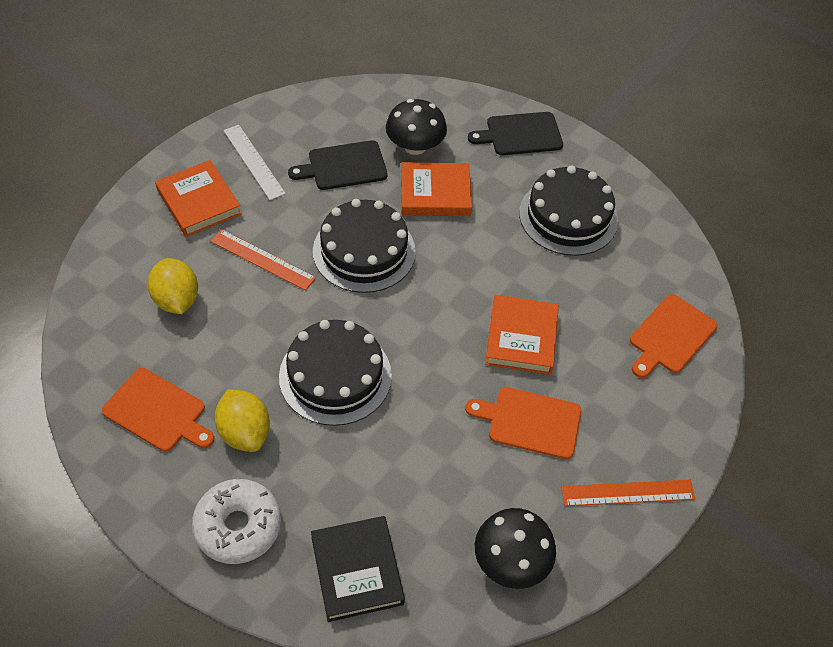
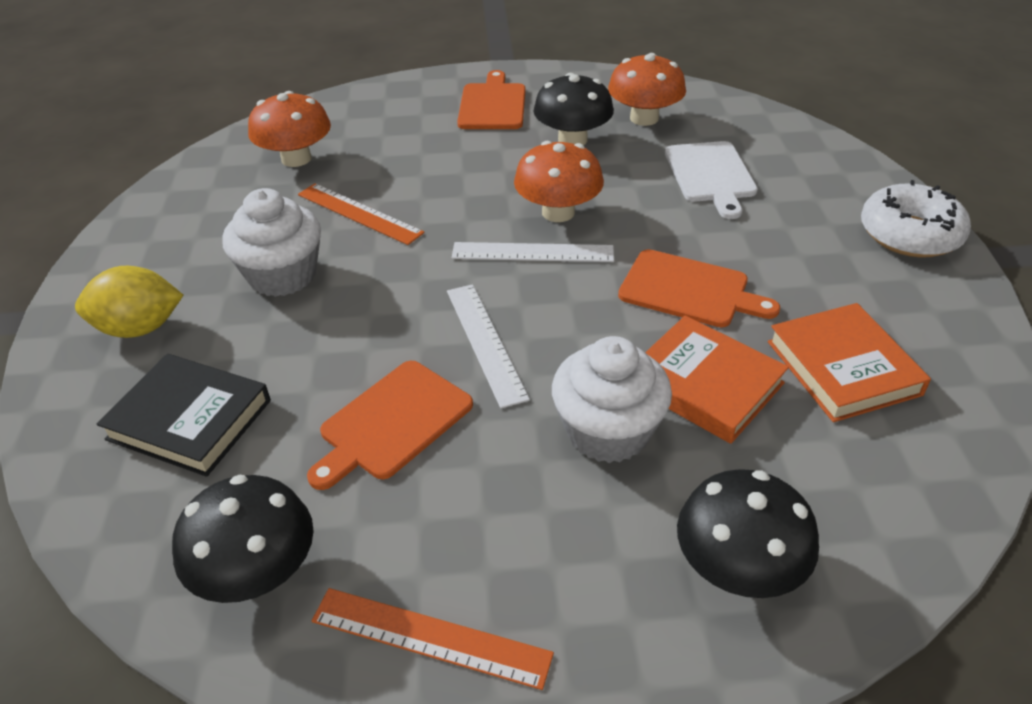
black cake: [279,320,392,426] [313,199,416,293] [519,165,618,256] = 3 -> none = 0
black cutting board: [288,140,388,190] [468,112,563,155] = 2 -> none = 0
black mushroom: [386,99,447,155] [475,508,556,589] = 2 -> [172,475,314,603] [533,73,614,145] [677,469,819,598] = 3
orange book: [155,160,242,237] [401,162,472,216] [485,295,559,375] = 3 -> [645,316,789,444] [768,303,931,422] = 2
orange mushroom: none = 0 -> [248,91,331,167] [514,141,604,222] [608,53,686,126] = 3
white cupcake: none = 0 -> [222,188,321,297] [552,336,672,463] = 2
white cutting board: none = 0 -> [665,141,758,219] = 1
white ruler: [224,125,286,200] = 1 -> [447,284,530,408] [452,242,614,262] = 2
yellow lemon: [148,258,198,314] [215,389,270,452] = 2 -> [75,266,183,338] = 1

